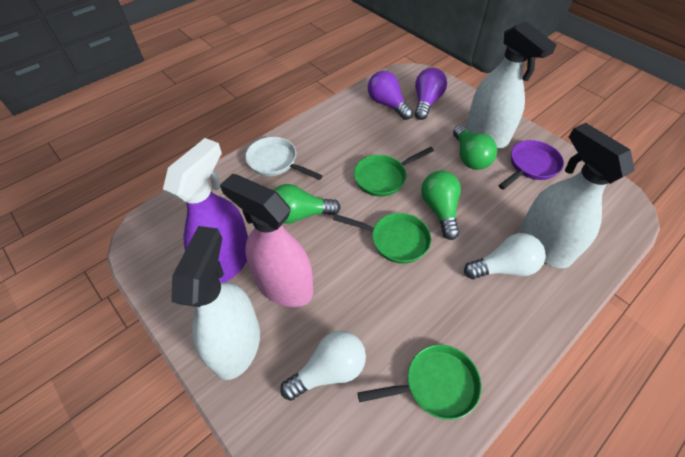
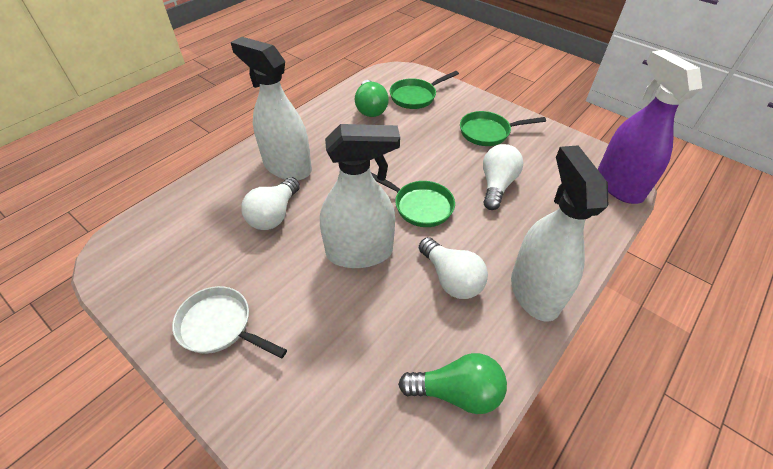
green light bulb: [273,184,341,224] [421,170,461,240] [453,125,497,170] = 3 -> [355,80,389,117] [398,353,507,414] = 2
pink spray bottle: [220,174,313,307] = 1 -> none = 0
purple light bulb: [368,71,413,120] [415,68,447,120] = 2 -> none = 0
purple pan: [499,140,564,190] = 1 -> none = 0
white light bulb: [280,331,366,401] [464,233,546,279] = 2 -> [241,177,300,230] [419,237,488,299] [483,144,523,210] = 3

